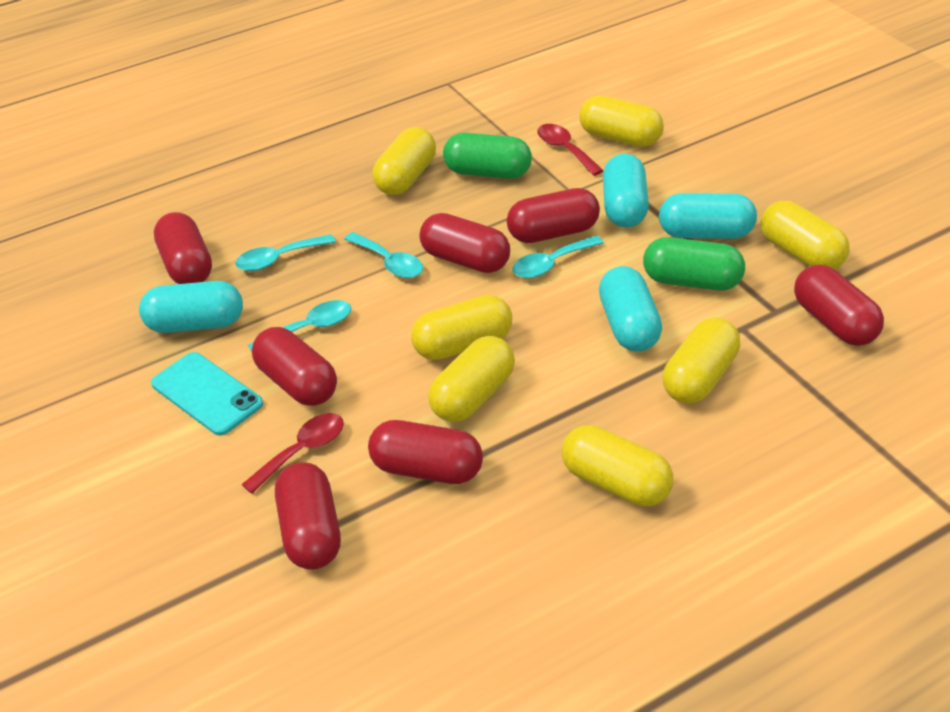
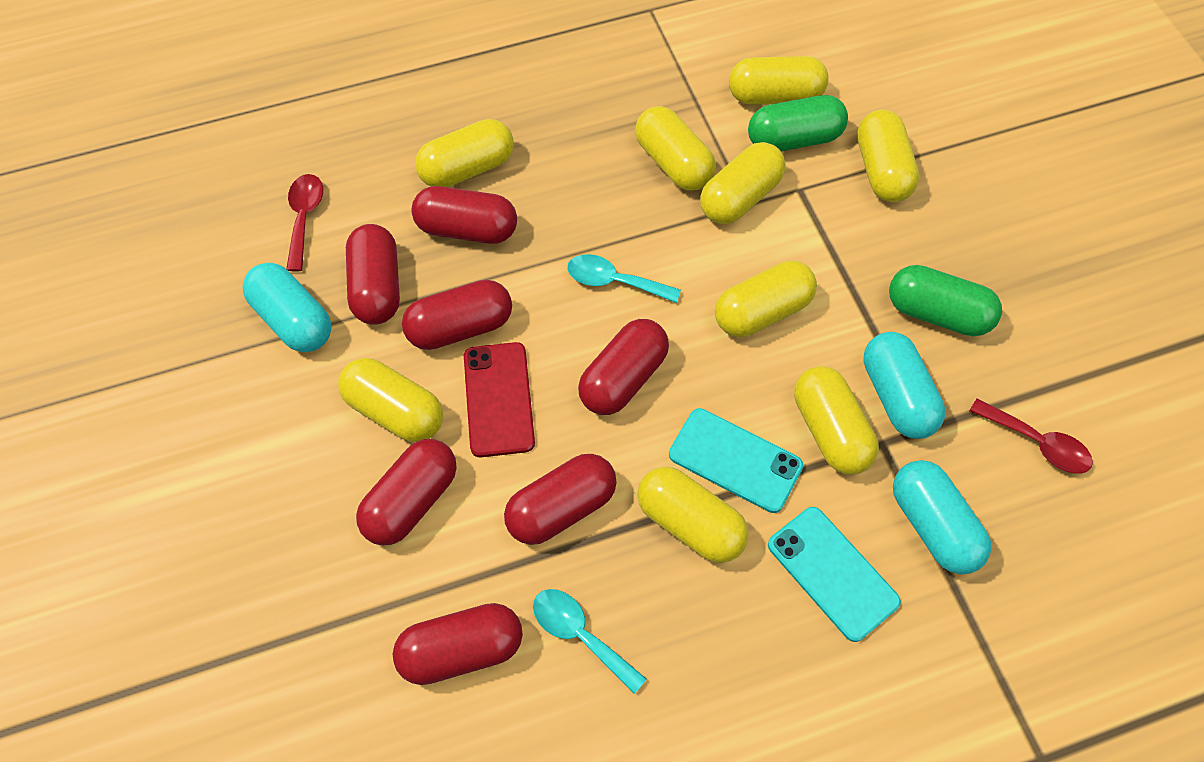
red phone: none = 0 -> [464,342,535,457] = 1
turquoise capsule: [139,281,243,333] [599,266,662,351] [603,154,649,228] [659,193,757,239] = 4 -> [243,263,332,352] [864,332,945,439] [893,460,992,574] = 3
turquoise phone: [151,352,263,436] = 1 -> [669,408,803,513] [768,507,901,642] = 2
turquoise spoon: [235,234,336,271] [248,300,351,351] [345,232,423,278] [513,235,604,278] = 4 -> [533,589,647,694] [567,254,681,303] = 2
yellow capsule: [372,127,436,195] [411,295,512,360] [428,336,515,422] [561,425,673,506] [579,95,664,147] [663,317,740,404] [761,201,850,269] = 7 -> [338,358,443,442] [415,119,514,187] [635,106,716,191] [637,467,749,563] [700,142,786,224] [715,260,817,337] [729,56,829,105] [794,366,879,475] [857,110,920,202] = 9

